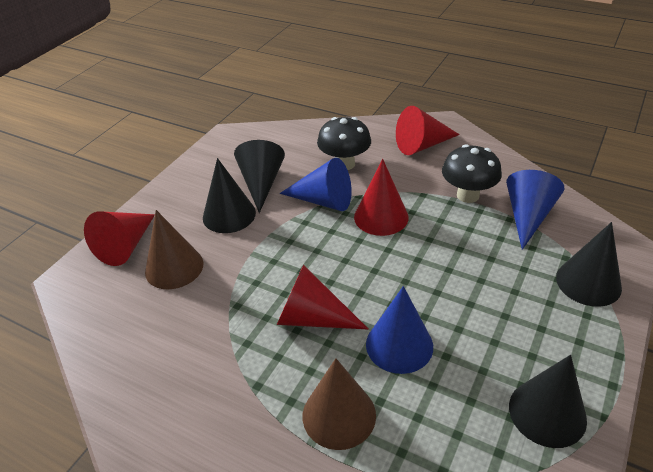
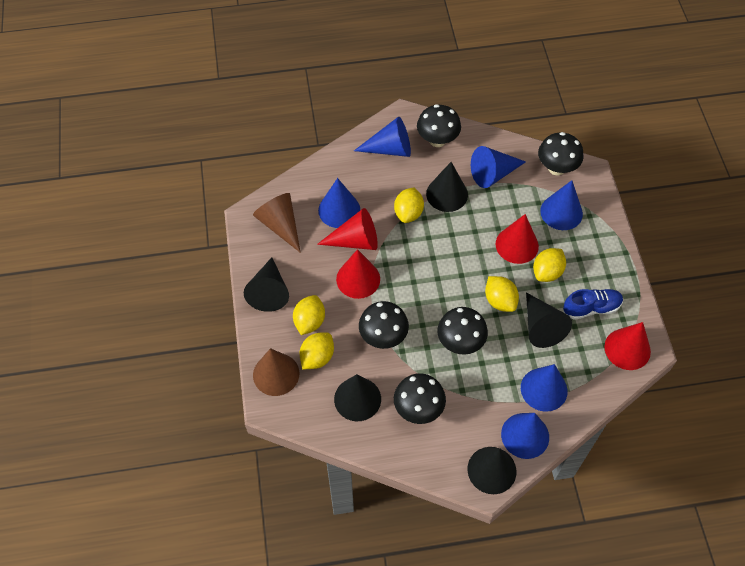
black cone: [203,158,256,233] [234,140,285,213] [509,355,587,448] [556,222,622,307] = 4 -> [244,257,289,312] [334,374,381,421] [426,162,468,212] [467,447,516,494] [526,292,572,348] = 5
black mushroom: [317,117,371,170] [442,144,502,203] = 2 -> [359,301,409,349] [394,373,446,424] [417,104,461,147] [437,307,488,355] [538,132,584,176] = 5
blue cone: [280,157,352,211] [366,286,433,374] [506,170,564,250] = 3 -> [318,178,360,228] [354,117,411,157] [471,146,526,188] [501,413,549,459] [521,364,568,412] [540,180,583,230] = 6
blue shoe: none = 0 -> [563,289,623,320] = 1
yellow lemon: none = 0 -> [293,295,325,335] [300,332,334,369] [394,187,424,223] [485,276,519,312] [533,248,566,282] = 5

